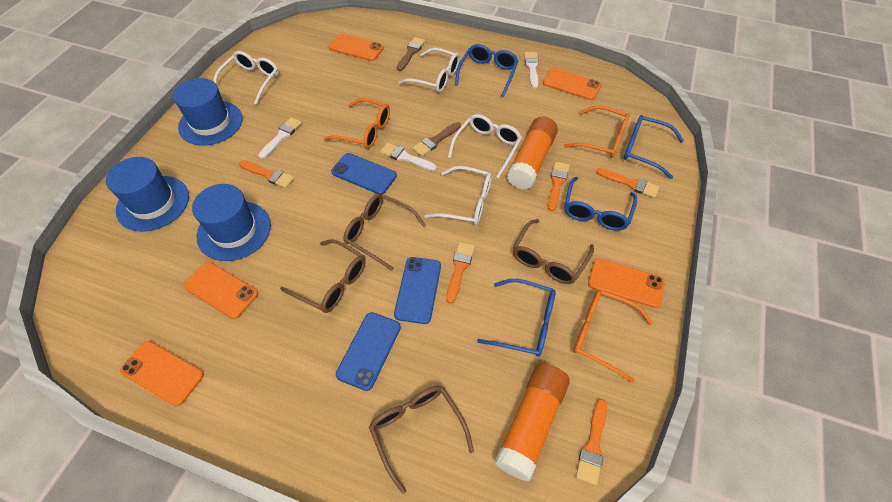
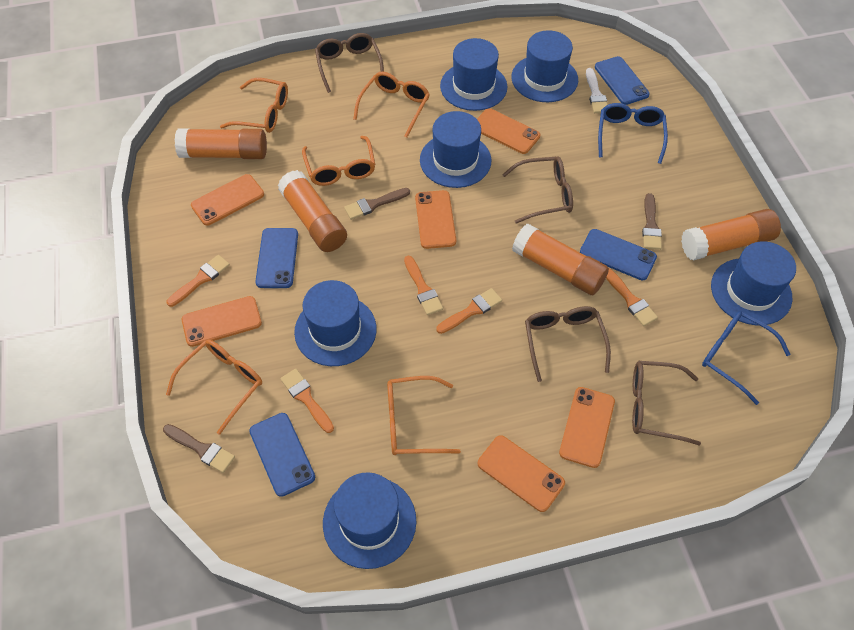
blue glasses: [455,44,518,97] [477,279,556,357] [564,177,637,231] [624,115,684,179] = 4 -> [598,103,668,164] [702,311,790,405] = 2
blue hat: [106,157,189,232] [173,78,243,146] [192,184,271,261] = 3 -> [294,280,377,366] [323,472,416,569] [420,111,491,188] [440,38,508,111] [511,30,578,102] [711,242,796,325] = 6
blue phone: [331,153,397,194] [336,312,401,391] [394,257,441,324] = 3 -> [249,413,315,497] [255,228,298,288] [580,229,657,280] [595,56,650,105] = 4
brown brush: [397,37,425,71] [412,122,461,157] = 2 -> [163,424,235,473] [344,188,410,220] [642,193,662,250] = 3
orange glasses: [324,98,390,149] [564,106,630,158] [573,290,653,383] = 3 -> [166,340,262,435] [220,78,288,133] [302,136,375,186] [353,72,430,137] [387,376,461,455] = 5
orange glue stick: [494,363,570,481] [507,116,558,190] = 2 -> [175,128,267,159] [278,170,347,252] [512,224,609,295] [681,209,781,261] = 4
orange phone: [120,341,204,406] [183,262,258,319] [329,34,384,61] [543,68,601,100] [588,258,665,308] = 5 -> [182,296,262,347] [191,174,264,226] [415,190,456,249] [477,108,540,154] [478,435,565,512] [559,387,615,468] = 6
white brush: [258,117,302,159] [380,143,437,171] [524,52,539,89] = 3 -> [586,68,608,113] = 1
white glasses: [213,51,279,105] [398,48,460,93] [424,166,492,225] [448,114,522,178] = 4 -> none = 0

